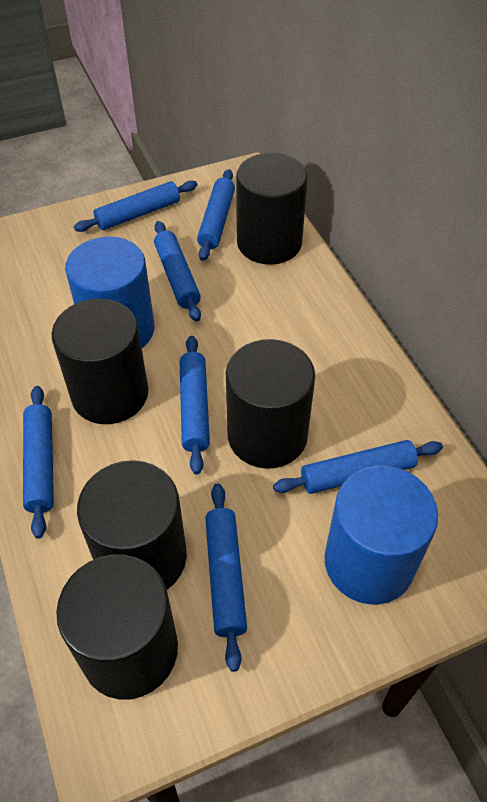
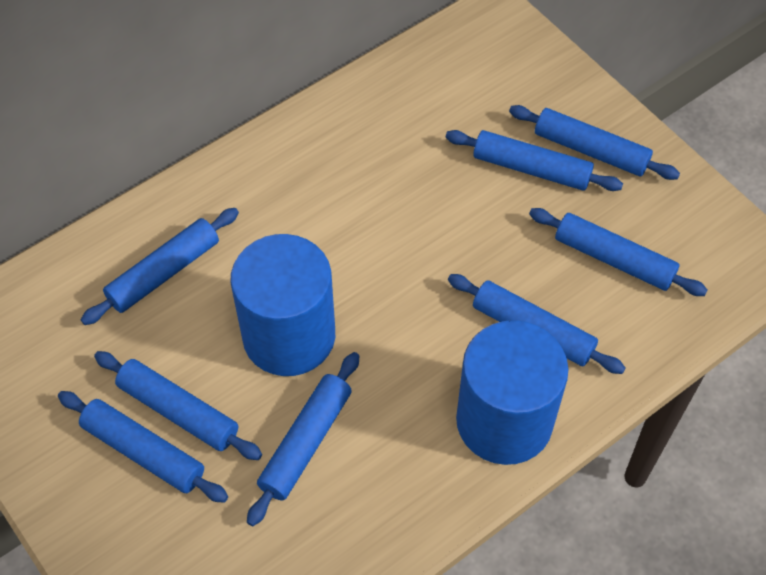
black cylinder: [51,299,149,424] [56,554,178,699] [77,460,187,590] [226,339,315,469] [236,153,308,265] = 5 -> none = 0
blue rolling pin: [23,386,54,539] [74,180,197,232] [154,221,201,322] [180,336,210,474] [197,169,235,261] [205,483,247,672] [273,440,443,494] = 7 -> [58,391,228,503] [81,208,239,325] [94,351,262,460] [247,352,359,526] [446,130,623,191] [448,274,625,374] [509,105,680,180] [529,208,707,296] = 8

